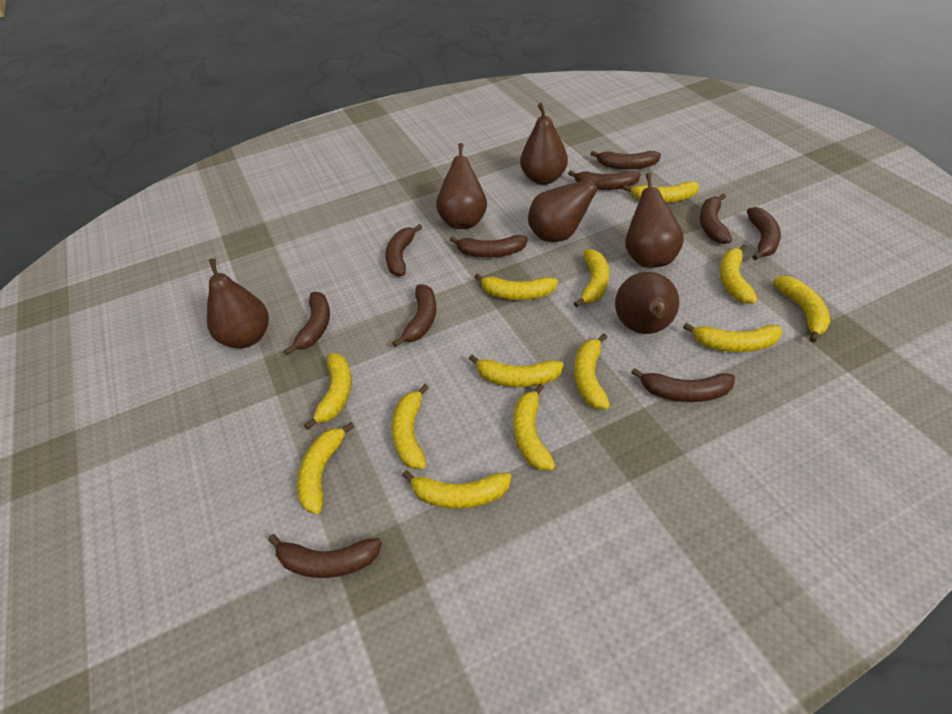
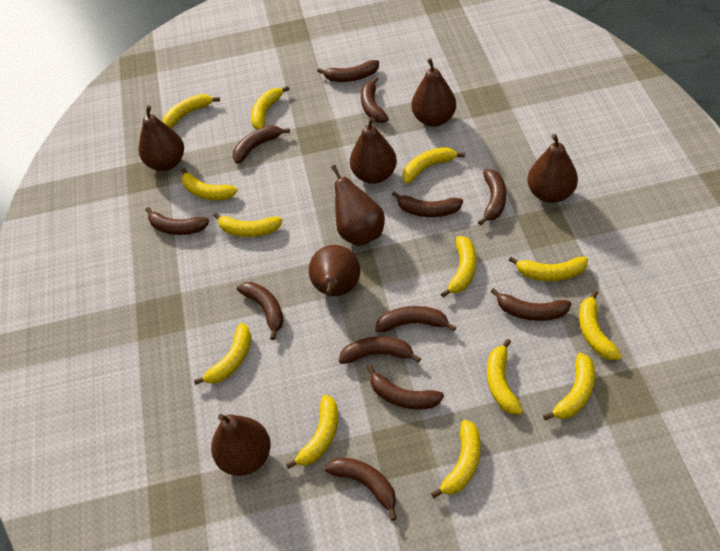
brown banana: [268,534,382,578] [284,292,330,355] [385,224,422,276] [393,284,436,347] [450,235,528,258] [568,170,641,190] [591,151,661,170] [631,368,735,402] [700,194,732,244] [747,207,781,260] = 10 -> [145,207,210,235] [233,125,290,164] [237,282,284,340] [317,60,379,82] [325,457,397,521] [339,336,421,364] [361,77,389,123] [367,365,444,409] [375,306,456,332] [392,191,463,217] [478,169,506,225] [491,288,572,321] = 12
brown pear: [207,259,269,349] [436,143,487,229] [520,103,568,185] [528,174,610,242] [615,272,679,334] [625,173,684,268] = 6 -> [139,105,184,171] [211,414,271,476] [309,245,361,296] [331,165,385,246] [350,117,397,184] [411,58,456,127] [528,134,578,203] = 7

